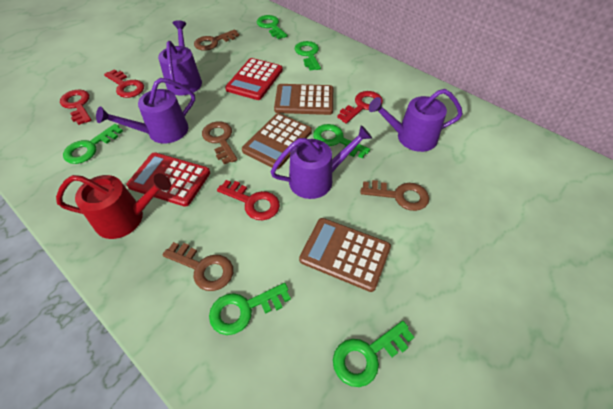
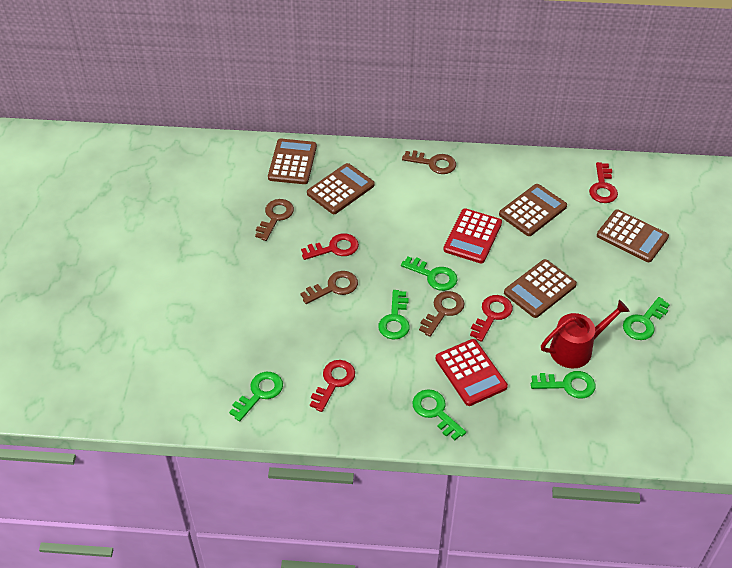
brown calculator: [242,113,312,169] [274,84,333,115] [299,218,391,292] = 3 -> [268,139,317,184] [307,163,375,214] [499,184,567,236] [504,259,577,318] [597,209,669,262] = 5
purple watering can: [96,78,195,144] [158,20,202,96] [270,125,372,199] [369,89,463,152] = 4 -> none = 0

